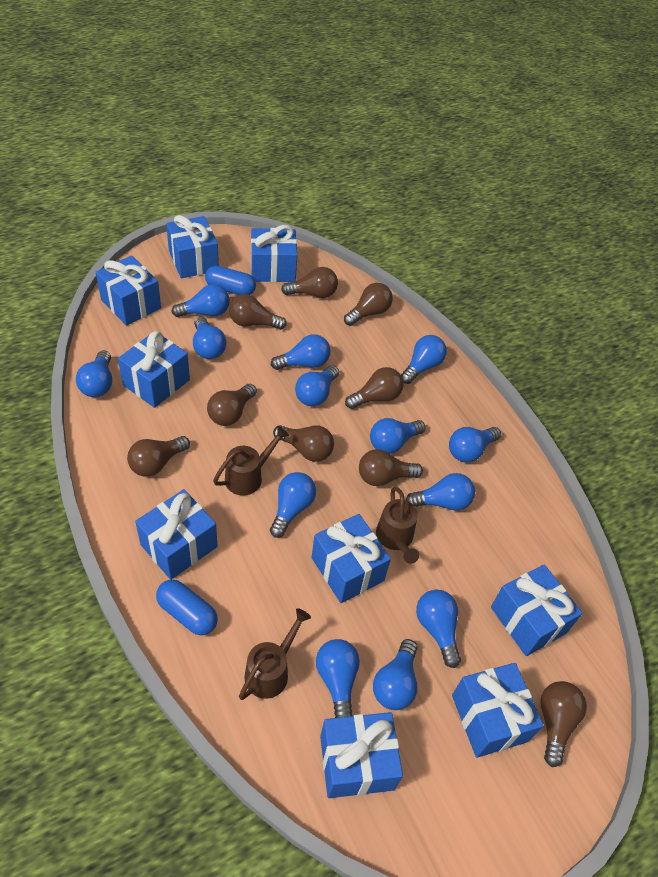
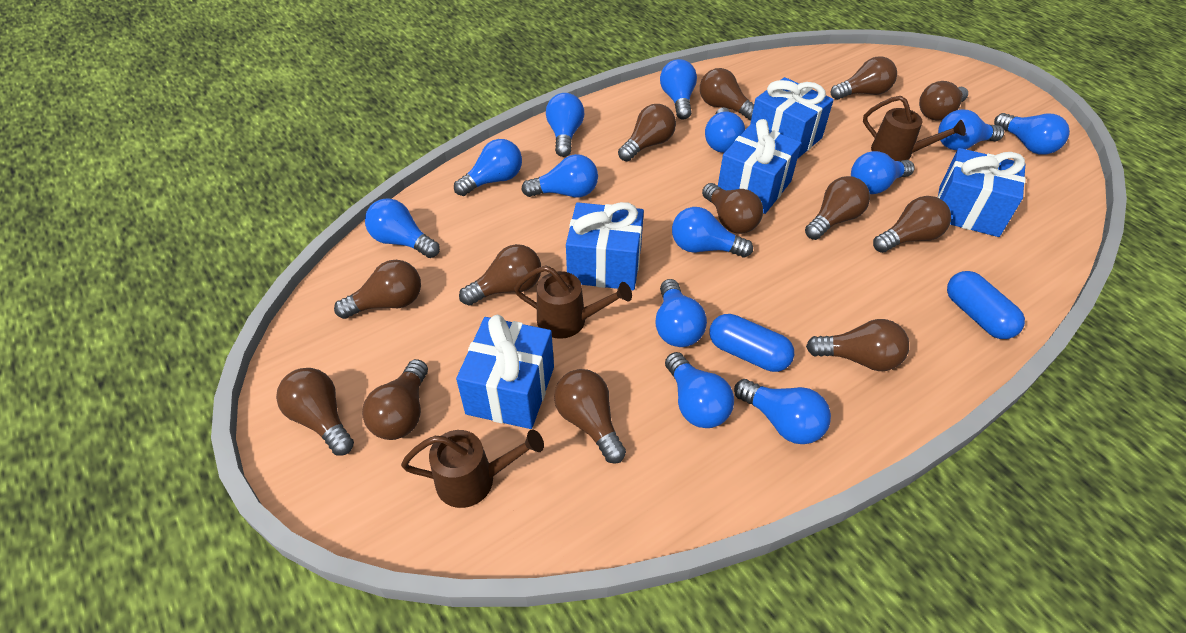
blue gift: [96,256,161,325] [118,331,190,408] [135,489,217,580] [166,215,219,278] [251,225,297,282] [311,514,391,603] [320,712,403,798] [452,663,544,758] [491,564,583,656] = 9 -> [456,315,554,429] [566,202,644,290] [718,119,802,214] [750,77,834,158] [938,148,1026,237] = 5
brown light bulb: [127,436,190,477] [207,384,257,426] [229,294,287,330] [273,425,334,462] [281,267,338,298] [344,283,393,326] [345,367,404,409] [359,449,423,486] [541,681,587,767] = 9 -> [276,368,354,456] [334,260,421,319] [362,359,428,440] [459,244,541,305] [554,369,626,464] [618,104,676,161] [700,68,754,121] [702,183,763,234] [805,176,870,240] [806,319,909,371] [830,56,897,100] [873,196,951,253] [919,81,968,121] = 13

